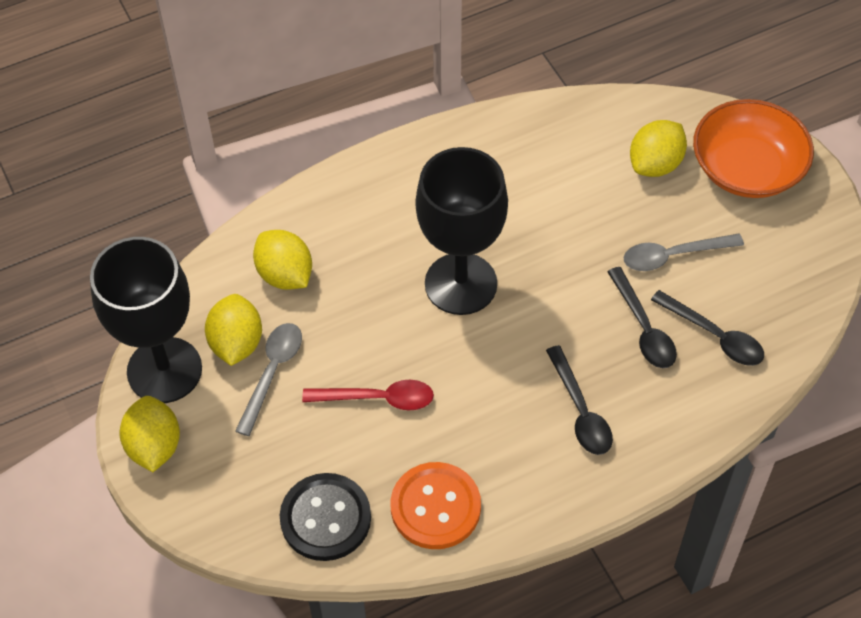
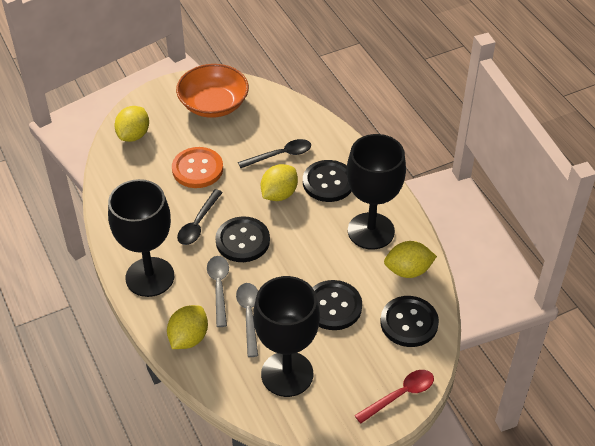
black button: [280,473,371,561] = 1 -> [215,217,270,262] [303,160,352,202] [312,280,362,330] [380,296,439,347] = 4
black goblet: [90,237,202,403] [416,147,508,315] = 2 -> [108,179,174,297] [253,276,320,397] [347,134,406,250] = 3
black spoon: [546,345,613,455] [607,267,677,368] [651,290,764,366] = 3 -> [177,189,223,245] [238,139,311,168] = 2

